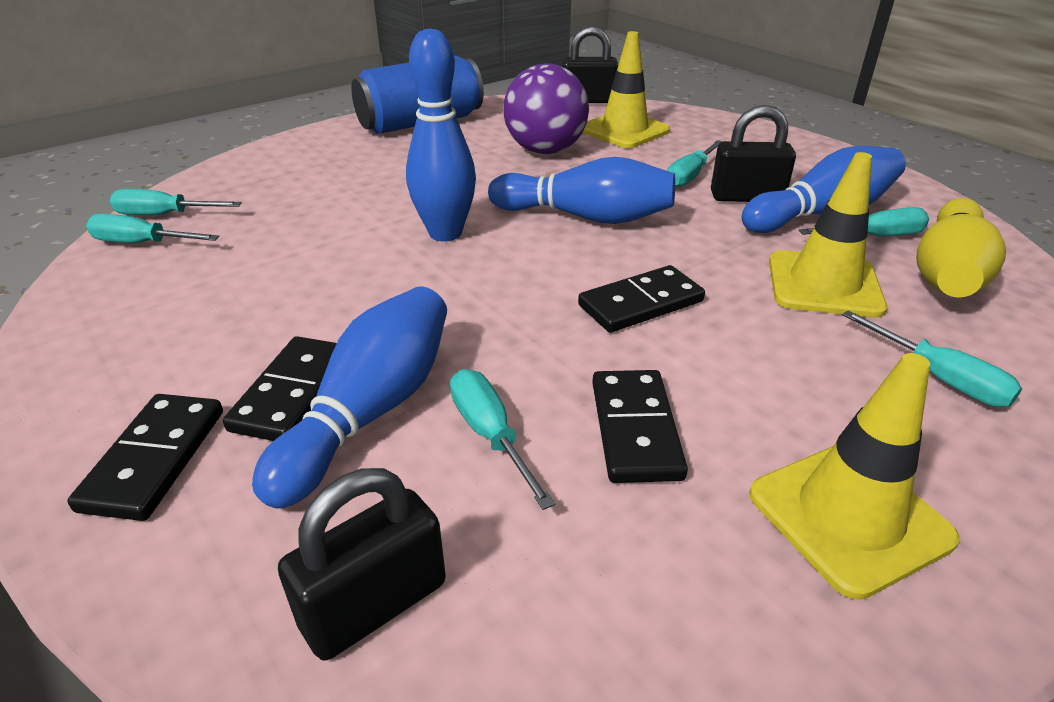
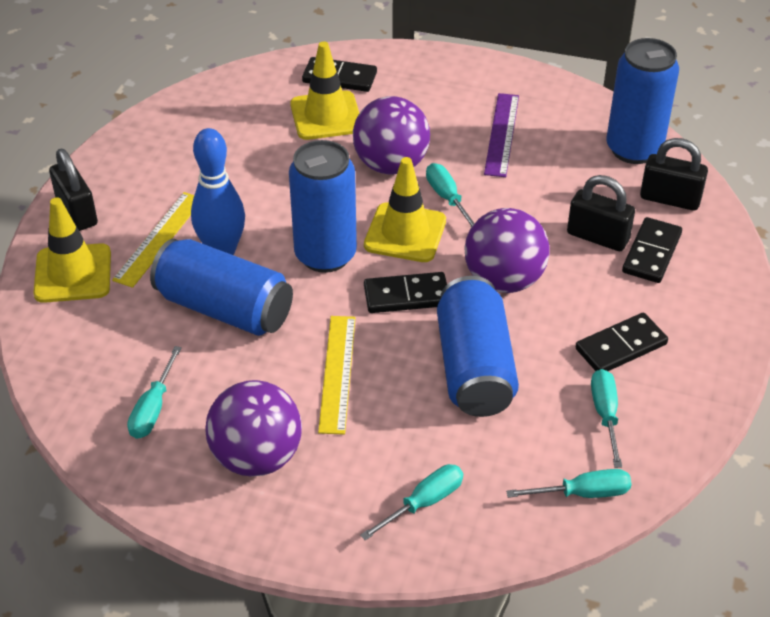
blue bowling pin: [252,286,447,508] [406,28,476,242] [488,157,675,224] [742,146,906,233] = 4 -> [191,128,245,255] = 1
blue can: [351,55,484,134] = 1 -> [150,239,293,336] [289,140,357,273] [437,276,519,417] [607,38,679,164] = 4
purple ball: [503,64,589,154] = 1 -> [205,380,302,477] [353,96,430,175] [464,208,550,293] = 3
purple ruler: none = 0 -> [484,93,519,177] = 1
turquoise screwdriver: [86,214,219,243] [110,189,242,215] [450,369,555,510] [667,140,723,188] [799,207,929,236] [842,310,1022,407] = 6 -> [127,346,182,439] [360,464,463,541] [426,163,475,227] [506,469,632,498] [591,369,622,468] = 5
yellow bowling pin: [916,198,1006,297] = 1 -> none = 0
yellow ruler: none = 0 -> [112,192,194,288] [318,316,356,435] = 2

